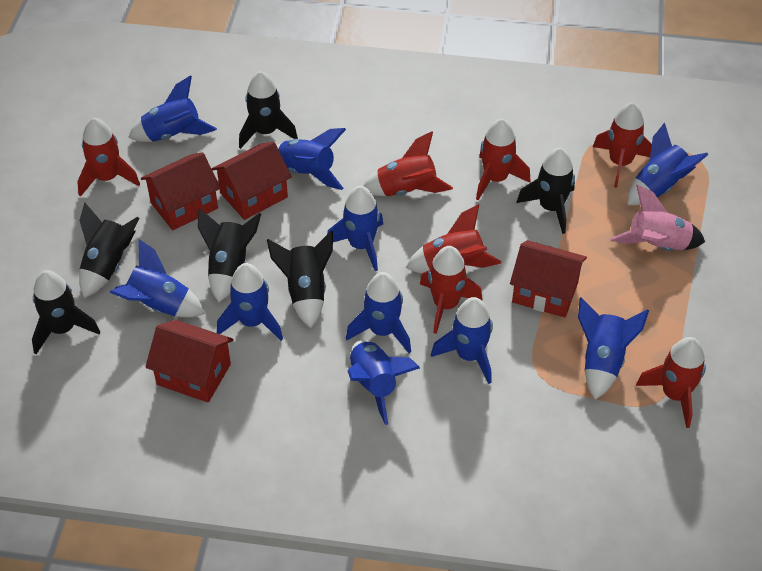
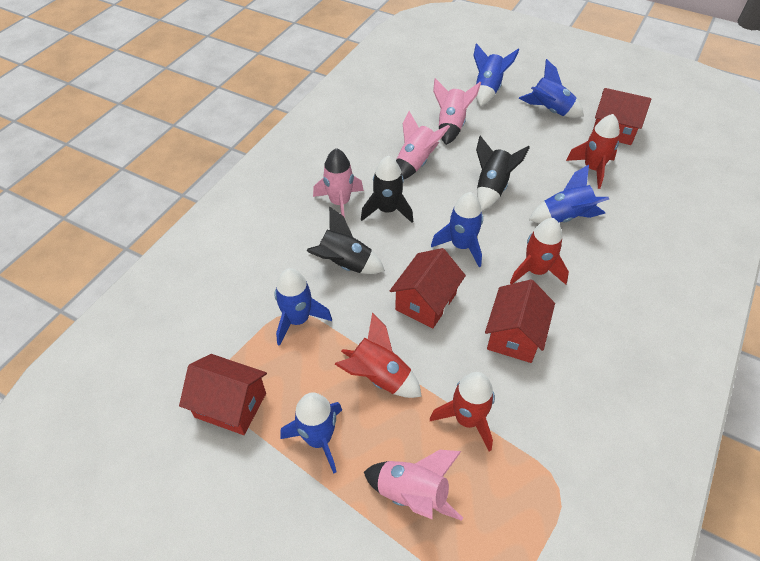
black rocket: [32,270,100,354] [79,203,140,298] [198,208,261,302] [239,71,298,149] [267,231,333,328] [516,148,575,234] = 6 -> [307,206,385,274] [361,156,413,223] [476,136,530,210] = 3
blue rocket: [110,239,205,317] [128,75,217,142] [217,263,283,341] [276,128,346,190] [327,186,383,271] [346,272,411,353] [348,340,420,425] [431,297,493,384] [578,297,649,400] [627,123,709,205] = 10 -> [274,268,332,346] [280,393,342,474] [431,192,483,267] [473,43,519,106] [519,59,584,118] [529,165,609,224] = 6
pink rocket: [610,185,705,251] = 1 -> [313,148,364,218] [364,450,463,521] [396,111,450,179] [433,78,481,145] = 4
red rocket: [77,118,140,197] [363,131,453,196] [406,204,501,273] [420,246,483,334] [476,119,531,200] [593,102,652,188] [636,337,706,428] = 7 -> [335,313,422,398] [430,372,495,451] [510,218,569,285] [566,114,620,189] = 4

